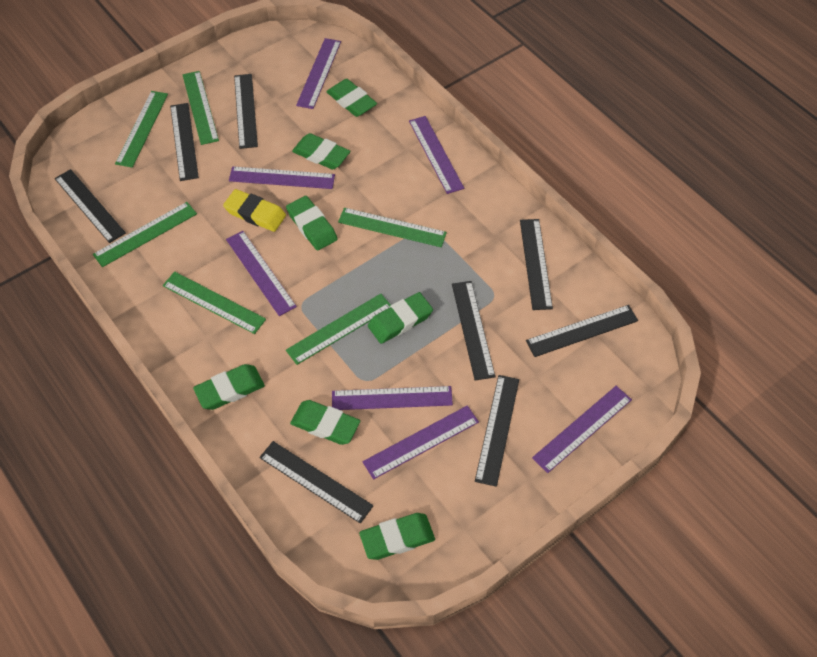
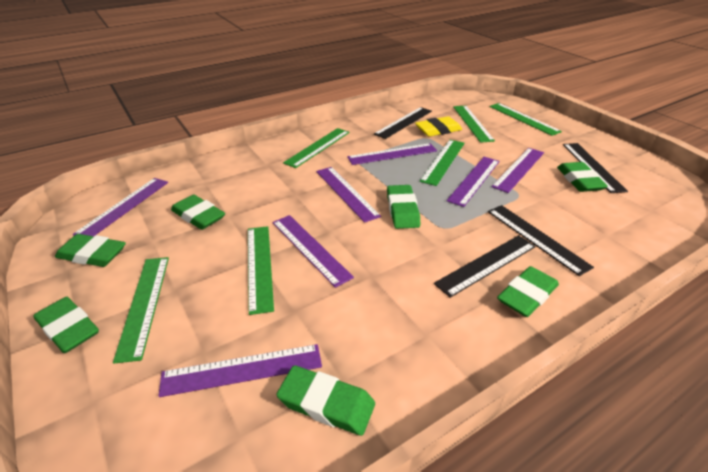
black ruler: [55,169,126,243] [170,103,199,181] [234,74,258,149] [259,441,374,524] [452,281,496,380] [475,375,519,487] [520,219,553,310] [526,305,638,357] = 8 -> [374,107,432,139] [434,235,536,298] [488,205,594,276] [563,143,628,193] = 4

